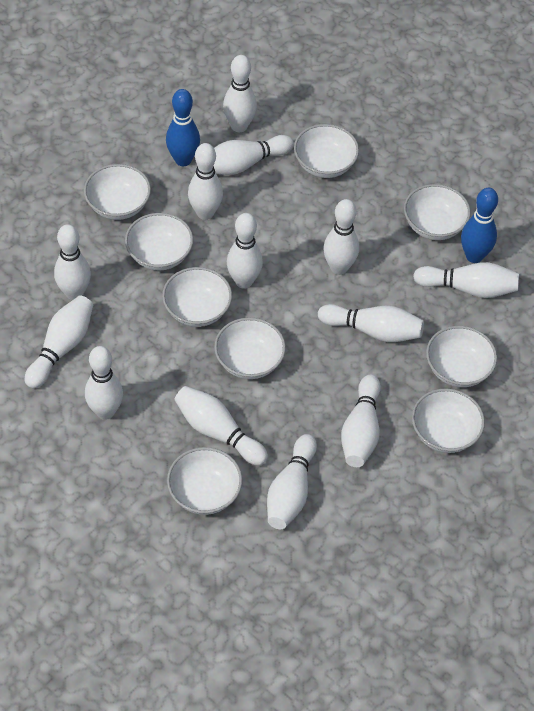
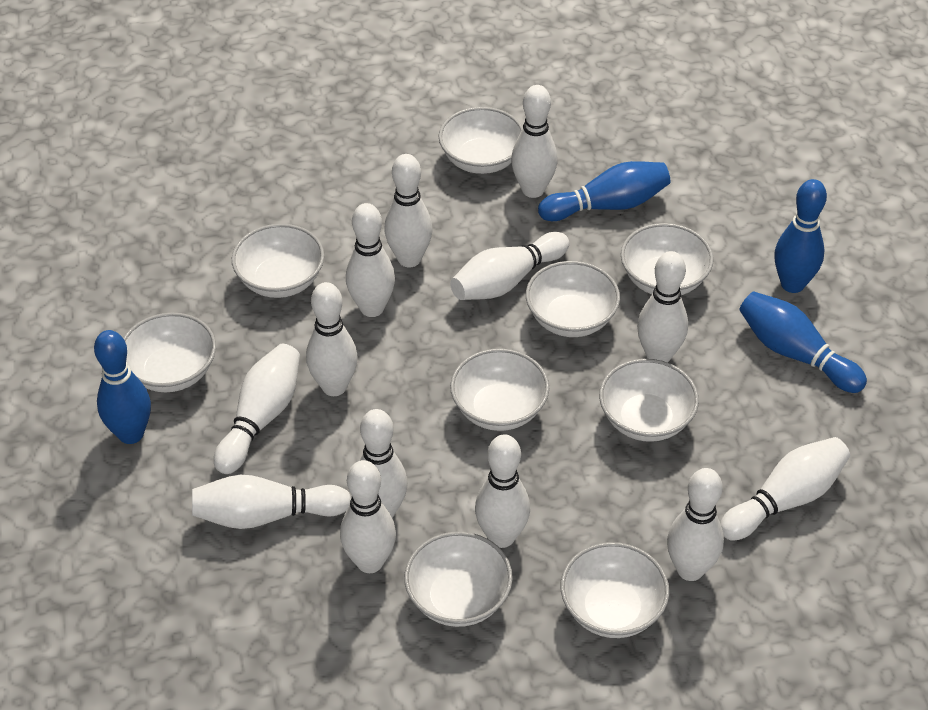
blue bowling pin: [166,89,200,166] [461,188,498,263] = 2 -> [94,330,151,444] [538,161,670,221] [739,292,867,393] [774,179,827,293] = 4

